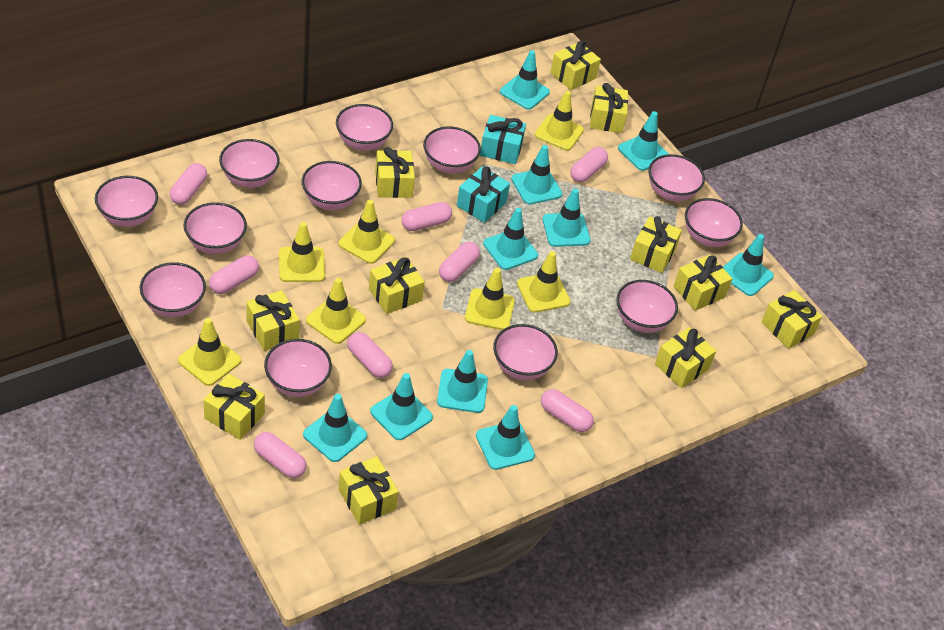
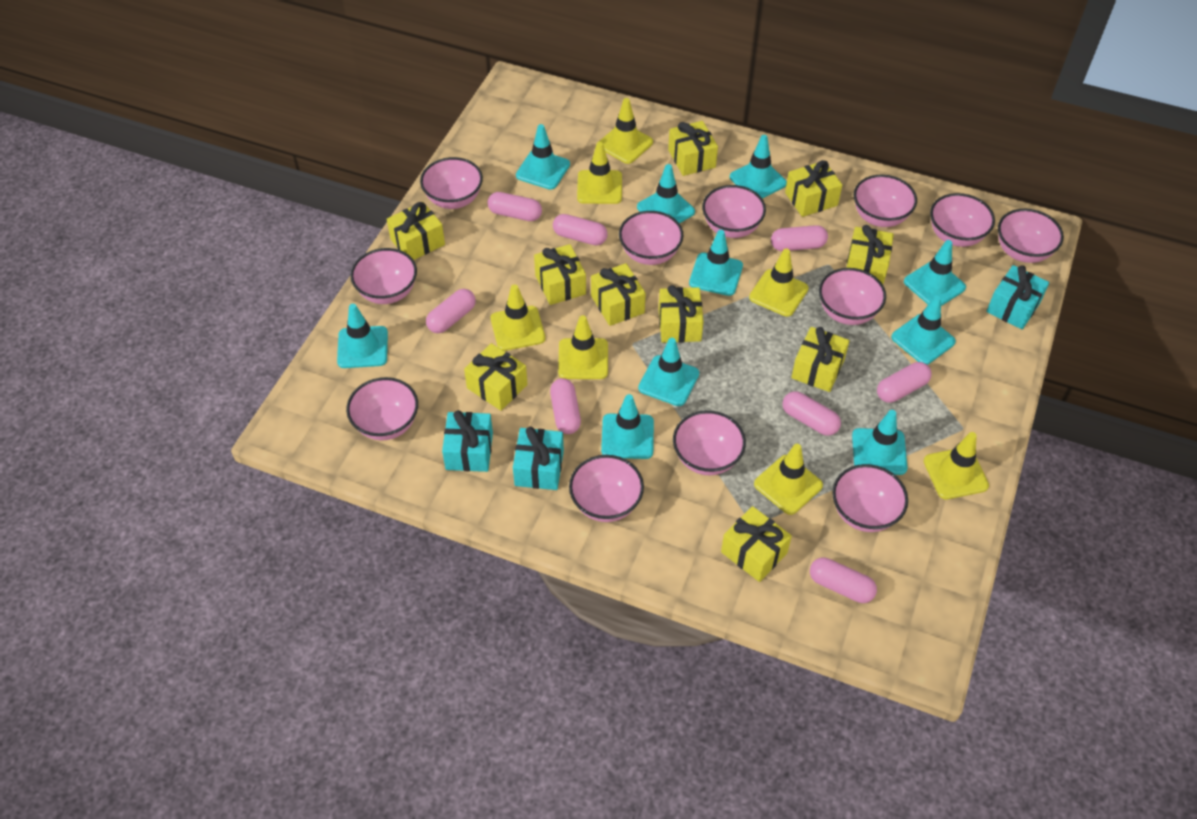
turquoise gift: [457,167,510,223] [480,115,526,164] = 2 -> [442,410,493,472] [513,427,564,490] [986,265,1049,329] = 3
yellow gift: [204,374,265,440] [246,290,300,351] [339,456,399,525] [369,257,425,314] [375,147,415,198] [550,41,601,90] [590,83,628,133] [630,216,682,273] [655,327,716,388] [674,255,732,311] [761,290,822,349] = 11 -> [387,202,445,260] [464,343,528,411] [534,244,586,305] [591,263,646,326] [659,285,704,343] [668,121,718,176] [721,506,792,582] [785,160,842,217] [791,327,850,392] [846,225,894,284] = 10

